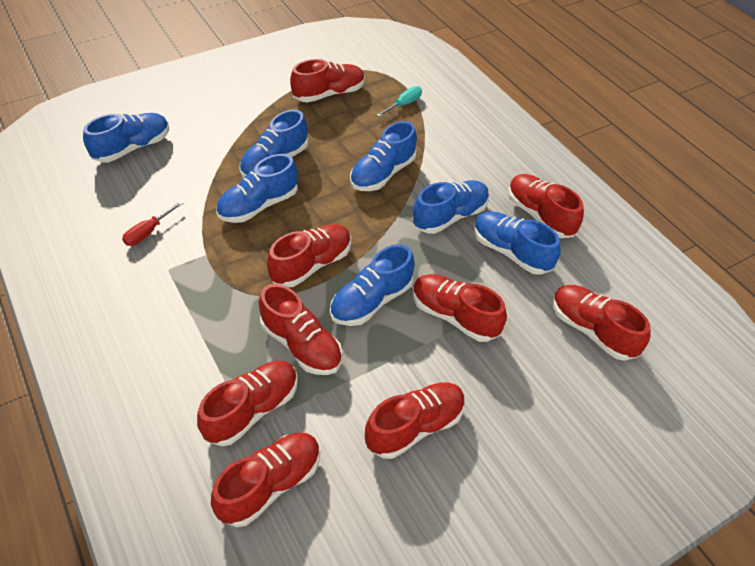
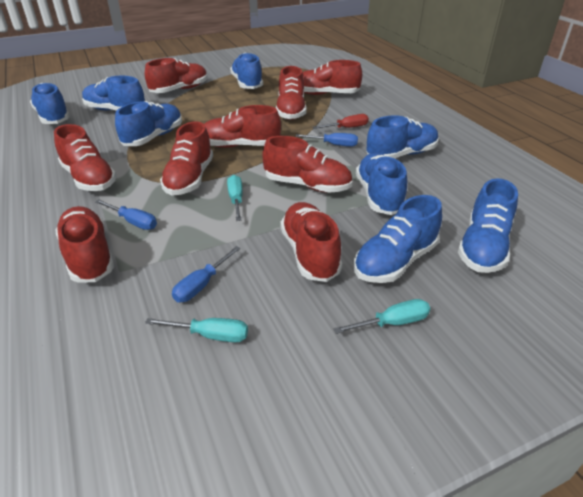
blue screwdriver: none = 0 -> [95,200,157,230] [172,246,241,302] [296,133,358,147] = 3
blue shoe: [83,113,169,163] [216,154,298,223] [240,110,308,178] [330,244,415,326] [350,121,417,191] [412,180,489,234] [474,211,561,275] = 7 -> [30,83,70,124] [82,76,145,111] [115,101,182,146] [230,53,263,89] [354,195,442,283] [356,153,407,215] [366,115,439,158] [458,178,518,273] = 8
turquoise screwdriver: [377,86,422,117] = 1 -> [145,318,248,342] [227,175,243,221] [334,299,430,334] = 3

